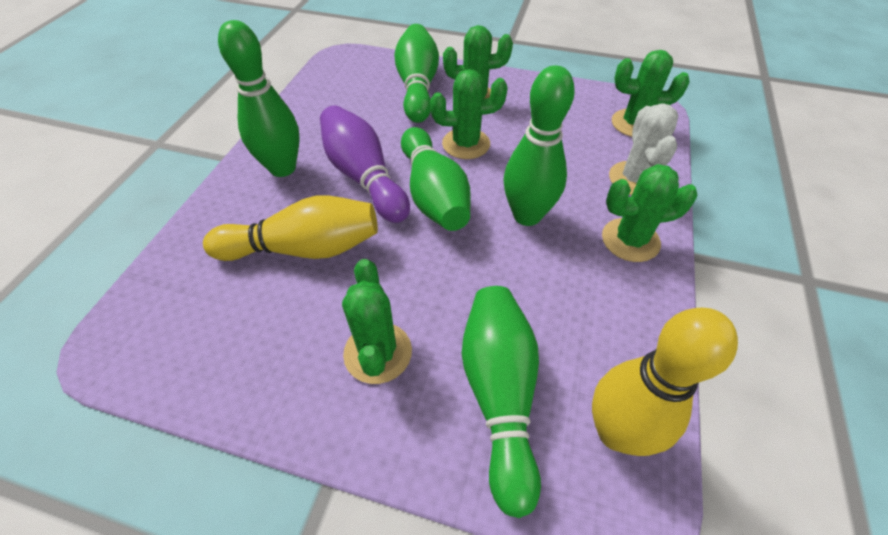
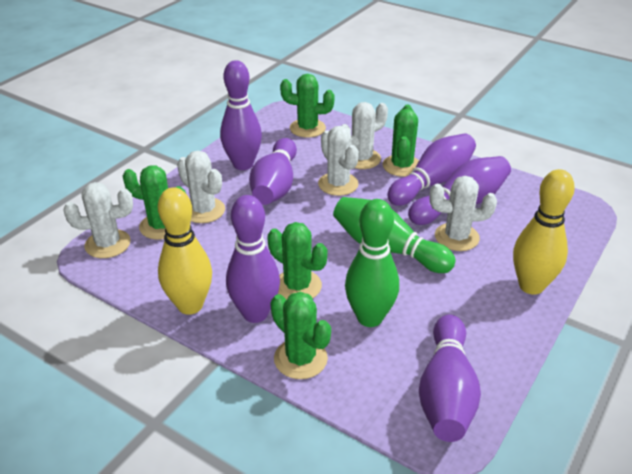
green bowling pin: [218,20,299,177] [394,24,439,123] [401,127,471,231] [462,286,541,518] [504,65,575,226] = 5 -> [333,197,456,273] [345,199,399,327] = 2
purple bowling pin: [320,105,410,223] = 1 -> [220,60,262,170] [226,195,280,323] [249,138,297,205] [387,133,476,206] [408,156,511,225] [419,314,481,442] = 6
white cactus: [609,103,678,195] = 1 -> [63,182,133,258] [177,151,225,223] [318,126,359,196] [342,102,388,169] [430,176,497,251] = 5

